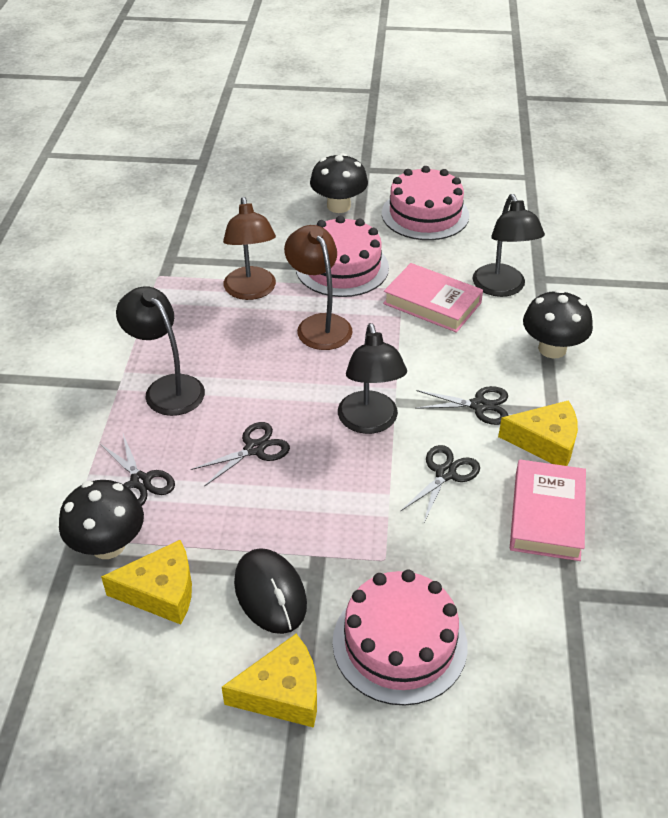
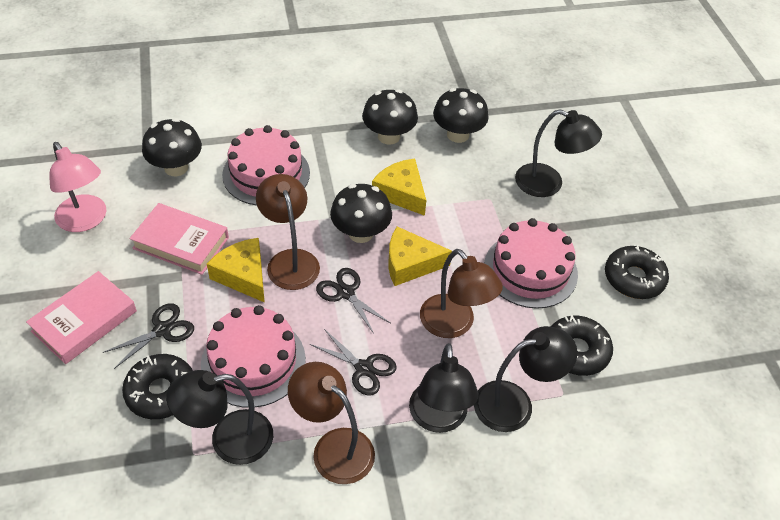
black donut: none = 0 -> [122,354,193,419] [551,315,613,376] [605,245,669,299] = 3
black lamp: [116,286,205,416] [338,323,407,434] [473,194,545,297] = 3 -> [166,370,273,465] [409,343,478,433] [474,326,577,432] [515,109,602,197] = 4
black mouse: [234,548,307,634] = 1 -> none = 0
black mushroom: [59,480,144,559] [310,153,368,213] [523,289,593,358] = 3 -> [142,118,202,176] [330,184,392,243] [362,89,418,145] [433,88,489,143] = 4
black scissors: [100,434,175,506] [191,422,290,487] [401,445,480,522] [415,386,509,425] = 4 -> [102,303,194,369] [310,329,397,395] [316,268,390,334] = 3
brown lamp: [223,197,276,300] [284,225,353,350] = 2 -> [256,174,320,290] [288,362,375,484] [420,249,503,338] = 3
pink lamp: none = 0 -> [49,142,106,232] = 1

